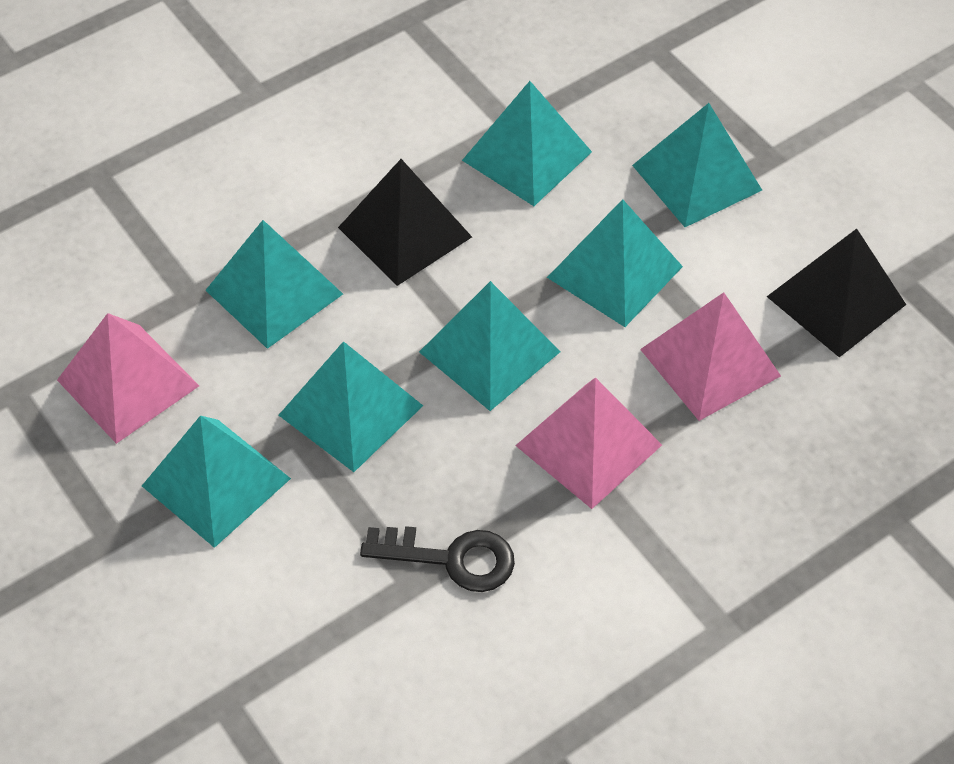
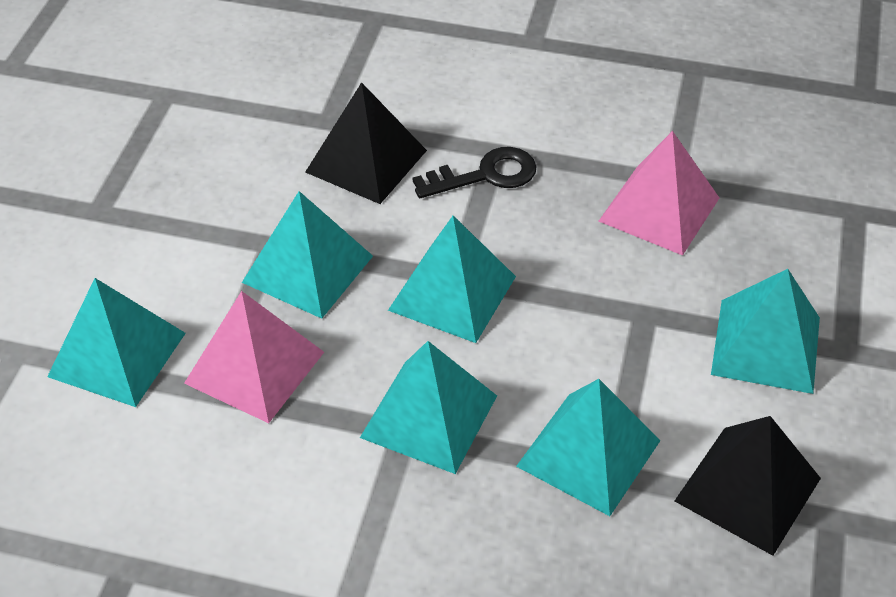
pink pyramid: [57,313,199,444] [515,377,662,509] [640,292,781,421] = 3 -> [184,291,324,423] [599,131,719,255] = 2
turquoise pyramid: [142,416,291,548] [206,220,343,349] [278,341,423,472] [419,281,560,411] [462,81,592,206] [547,199,683,327] [632,103,762,227] = 7 -> [47,278,186,407] [242,191,373,319] [360,341,497,474] [388,216,516,343] [516,379,660,516] [711,269,820,394] = 6

